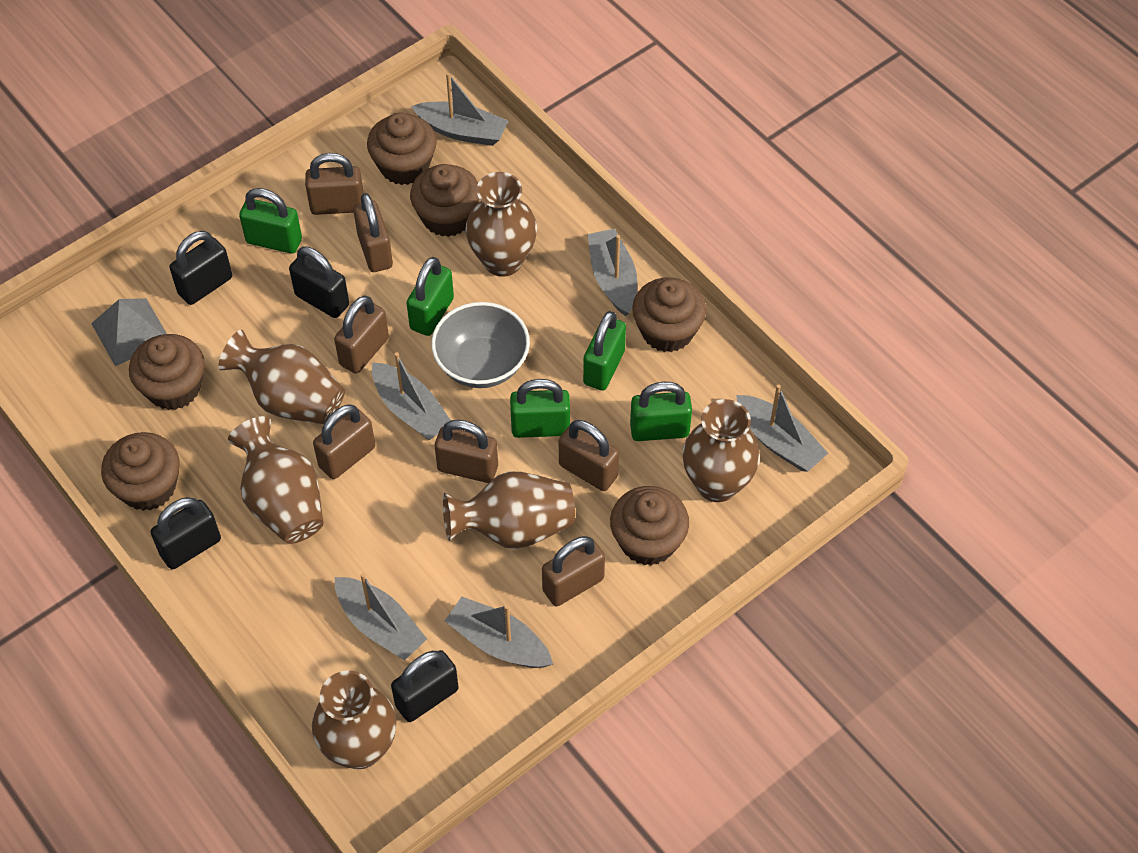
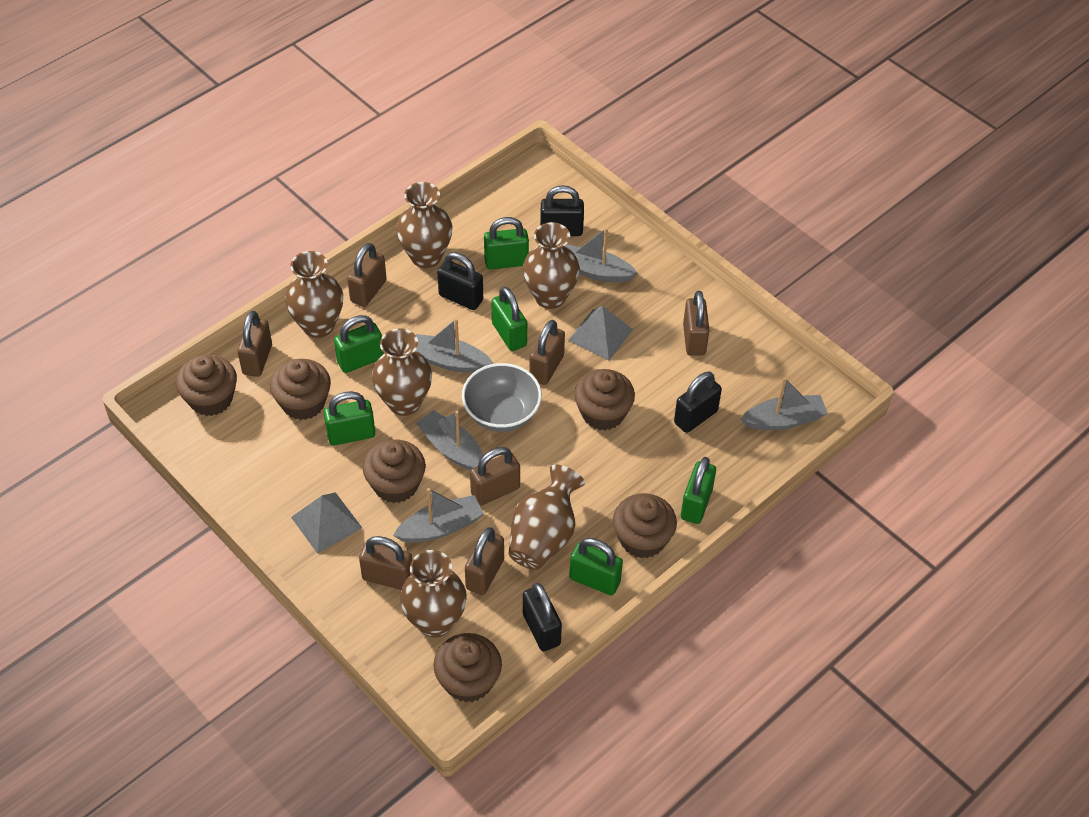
green padlock: [239,188,302,254] [407,257,454,336] [510,379,570,438] [583,311,626,390] [630,382,692,441] = 5 -> [324,391,375,446] [334,315,384,373] [484,217,529,269] [492,287,527,351] [569,538,623,595] [681,457,716,524] = 6
grey boat: [335,573,427,661] [372,352,451,440] [411,72,508,146] [445,597,553,668] [588,229,638,316] [736,385,828,471] = 6 -> [393,488,484,543] [415,318,493,373] [416,410,484,470] [565,227,638,283] [741,377,828,430] = 5
grey pyramid: [91,298,167,366] = 1 -> [291,492,362,554] [568,306,633,361] = 2

